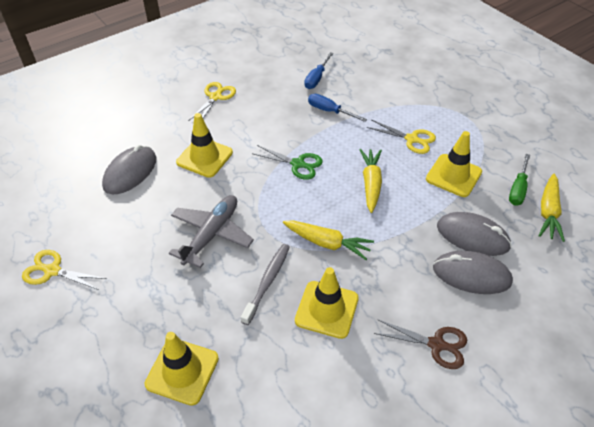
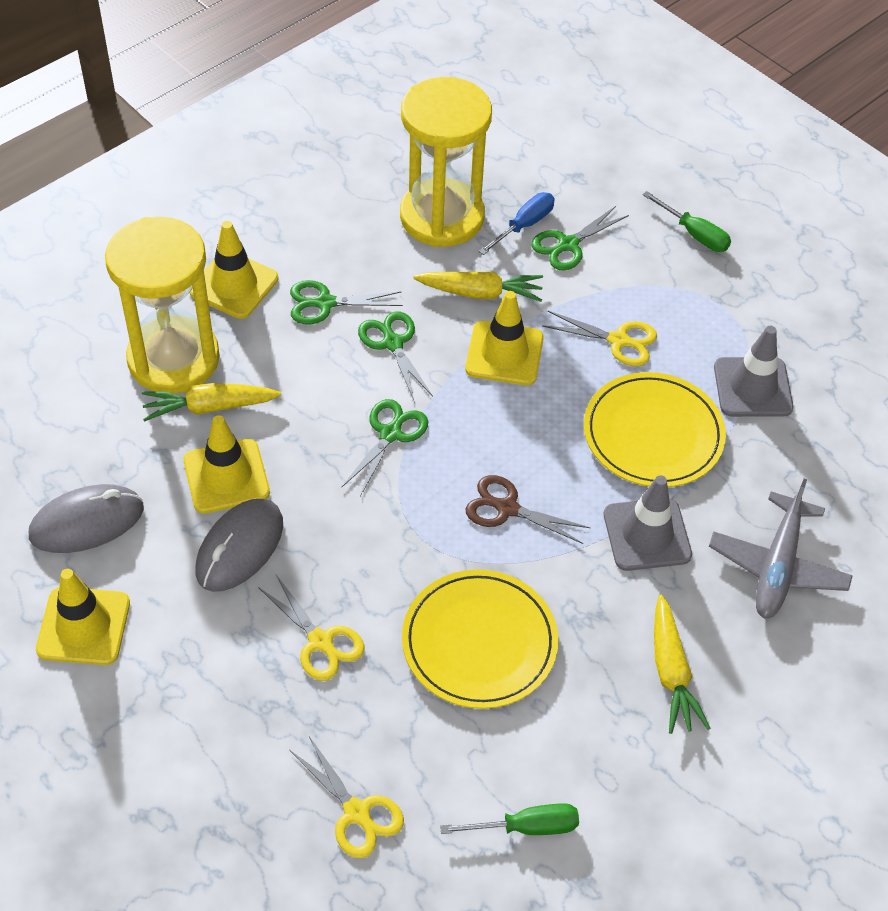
blue screwdriver: [304,52,334,89] [308,94,367,122] = 2 -> [479,192,555,255] = 1
green scissors: [252,145,323,180] = 1 -> [290,280,403,324] [341,399,428,496] [358,311,433,400] [531,206,629,270] = 4
green screwdriver: [509,154,530,206] = 1 -> [440,803,579,835] [642,191,731,252] = 2
grey mouse: [102,145,157,194] [433,251,513,294] [437,212,512,256] = 3 -> [29,484,144,553] [196,499,283,592] = 2
grey toothbrush: [241,244,290,325] = 1 -> none = 0
grey traffic cone: none = 0 -> [604,475,692,571] [714,326,793,417] = 2
yellow hourglass: none = 0 -> [105,216,220,394] [400,77,492,247] = 2
yellow plate: none = 0 -> [402,569,558,709] [584,372,726,487] = 2

